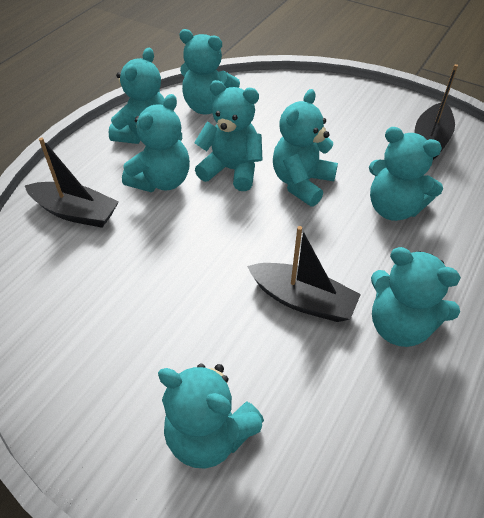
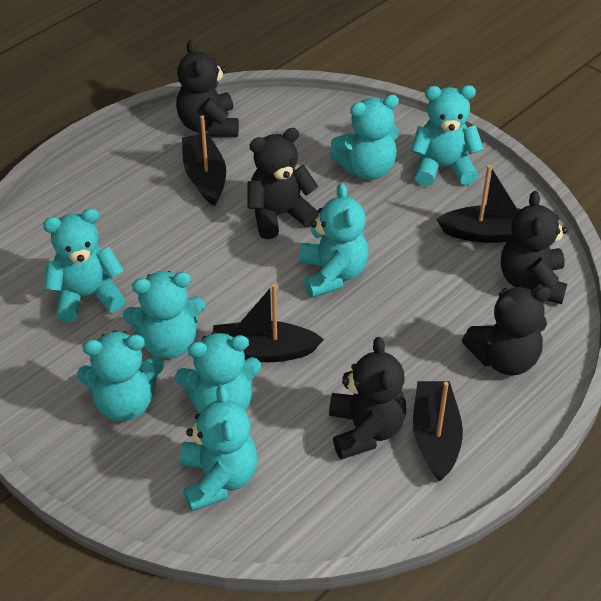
black boat: [24,138,119,228] [247,226,361,322] [414,64,458,160] = 3 -> [182,115,226,206] [213,284,324,362] [413,381,463,481] [436,165,521,243] = 4
black teddy bear: none = 0 -> [176,40,239,137] [248,128,319,239] [329,337,406,459] [462,286,551,375] [501,191,568,304] = 5

